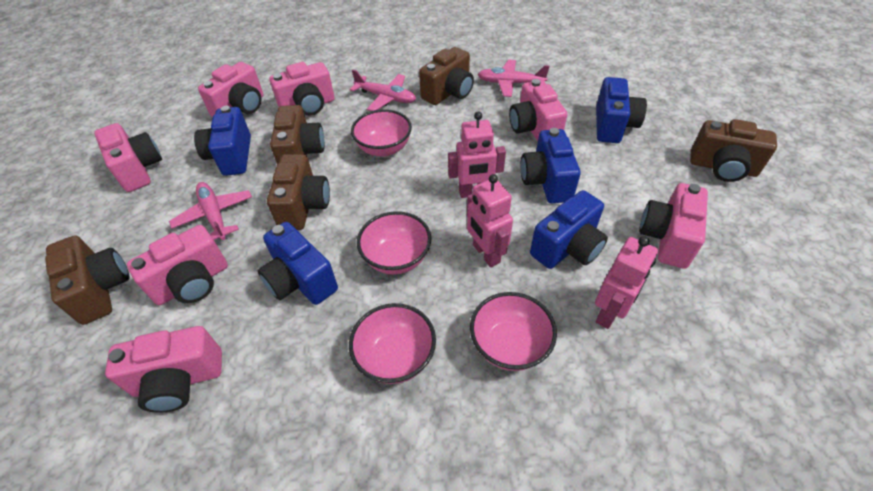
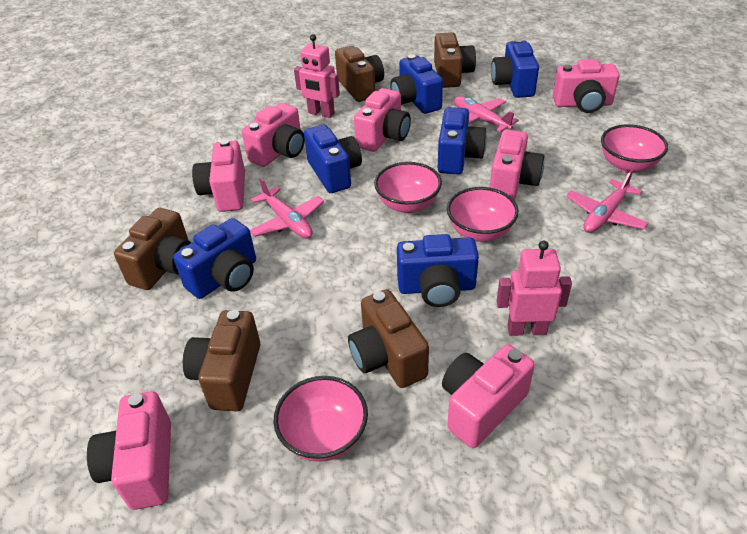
blue camera: [194,106,251,176] [258,222,338,305] [520,128,581,203] [530,190,608,269] [596,77,647,143] = 5 -> [173,218,256,299] [304,125,362,193] [390,54,443,114] [397,234,479,307] [438,107,487,174] [491,39,539,98] = 6
pink robot: [448,111,506,198] [467,174,513,267] [595,236,658,329] = 3 -> [294,34,340,118] [497,241,572,336] = 2

